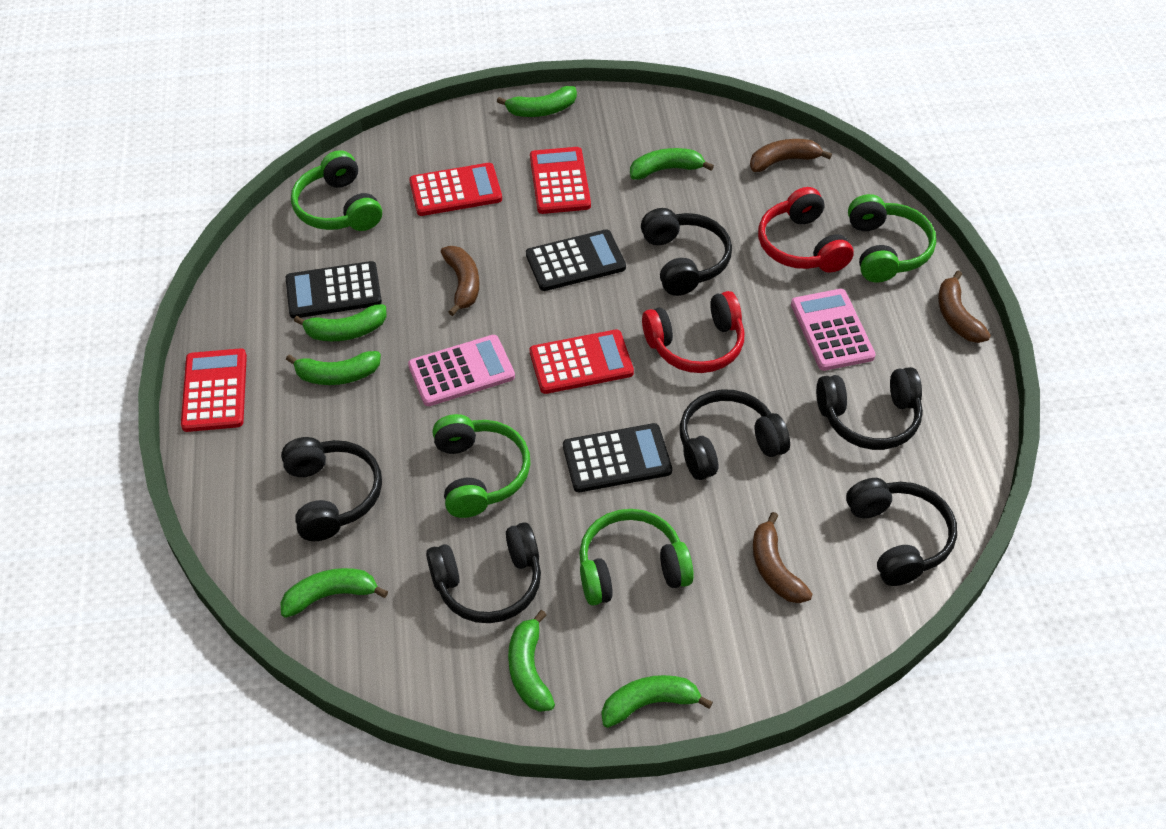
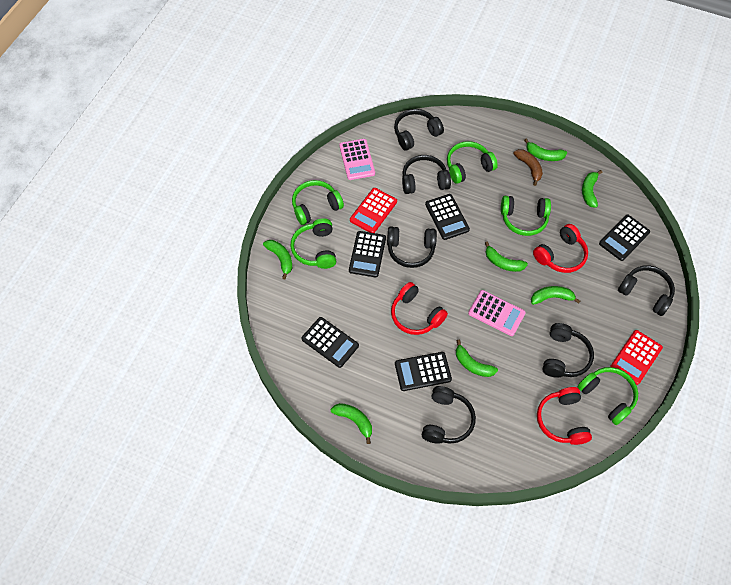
black calculator: [286,261,382,319] [526,229,626,291] [563,423,672,492] = 3 -> [302,317,359,368] [349,231,386,277] [395,352,452,391] [425,194,470,240] [599,215,650,261] = 5
brown banana: [441,246,479,316] [750,139,832,172] [753,512,813,603] [938,271,991,343] = 4 -> [513,149,543,186] = 1
green headphones: [291,150,382,231] [432,414,530,518] [579,509,694,606] [848,194,936,283] = 4 -> [291,218,336,269] [292,180,344,225] [447,141,498,184] [501,196,551,236] [577,367,638,425] = 5
red calculator: [181,348,247,432] [409,163,502,216] [530,147,591,214] [530,330,634,394] = 4 -> [350,188,397,233] [610,330,663,385] = 2
red headphones: [642,291,744,373] [758,187,854,273] = 2 -> [391,282,448,335] [533,224,588,273] [537,387,592,445] = 3

